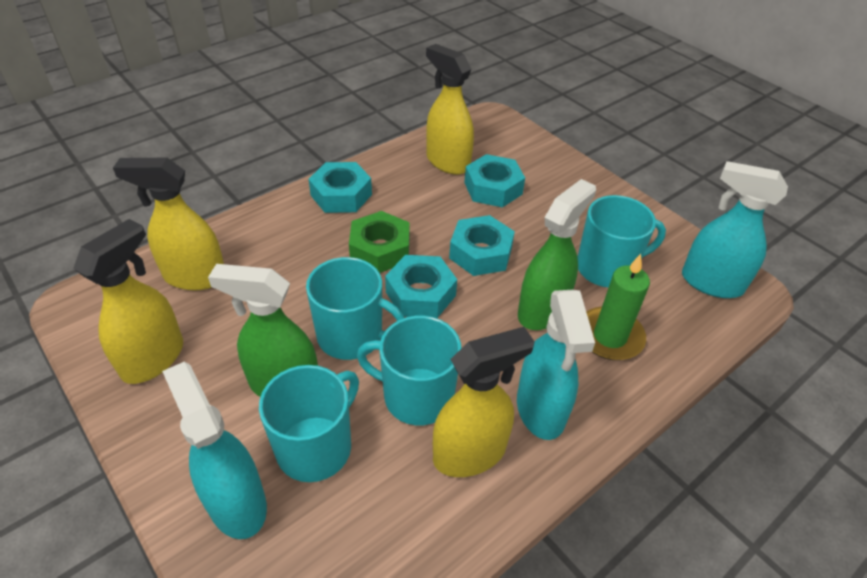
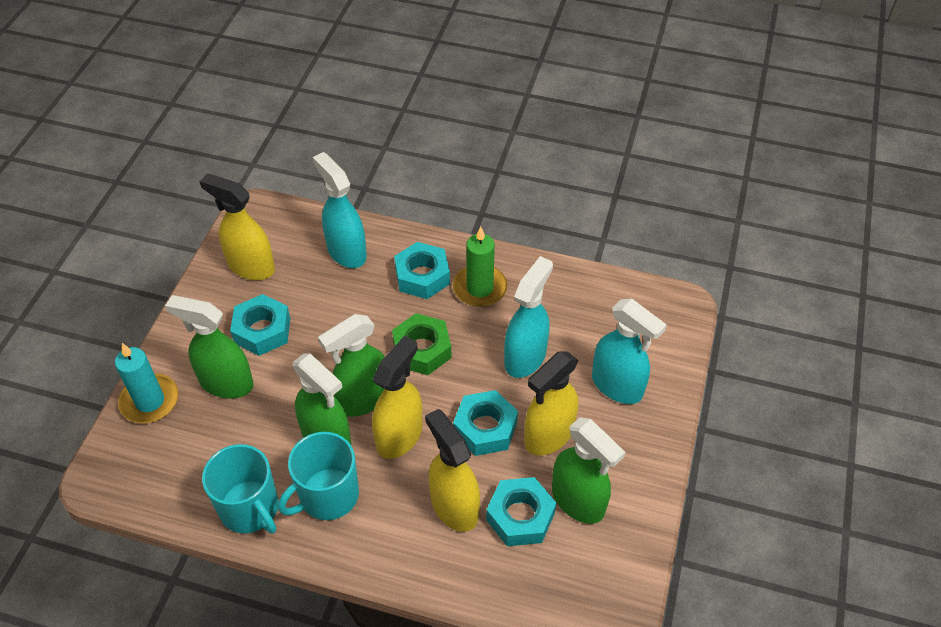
green spray bottle: [208,264,318,397] [518,179,596,330] = 2 -> [165,295,253,398] [292,353,351,445] [318,314,385,417] [552,417,625,524] = 4
turquoise candle: none = 0 -> [115,343,179,423] = 1
turquoise mug: [259,365,359,482] [306,257,404,360] [357,316,461,425] [578,195,666,287] = 4 -> [202,444,279,534] [278,432,359,520] = 2

